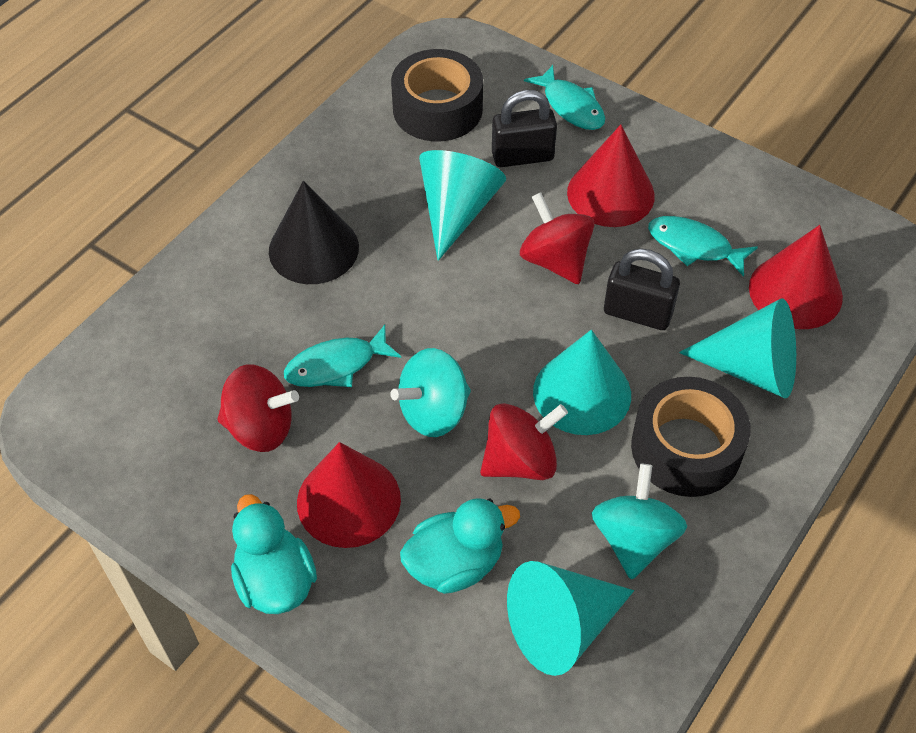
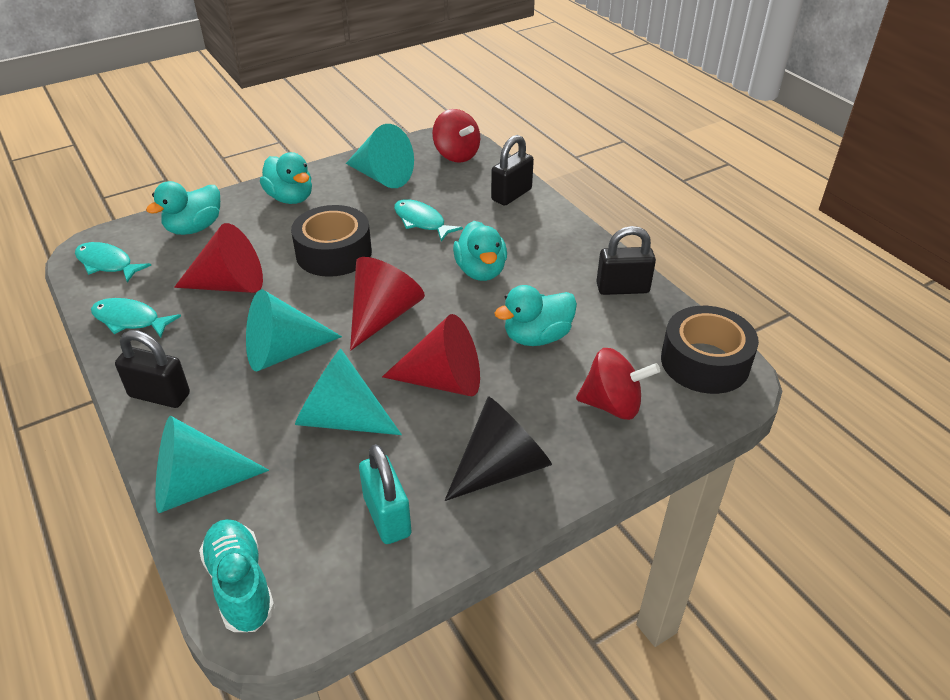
black padlock: [492,90,557,167] [604,249,680,330] = 2 -> [115,330,190,408] [491,135,534,206] [596,226,656,295] = 3
red spinning top: [217,364,299,452] [480,403,568,480] [520,192,594,284] = 3 -> [432,109,480,162] [576,348,660,420] = 2
turquoise duck: [231,494,317,614] [400,498,520,594] = 2 -> [146,181,220,235] [260,152,312,204] [453,221,507,281] [495,285,577,346] = 4
turquoise padlock: none = 0 -> [359,444,412,544] = 1
turquoise shoe: none = 0 -> [199,519,275,632] = 1
turquoise spinning top: [390,348,471,437] [592,464,687,579] = 2 -> none = 0

